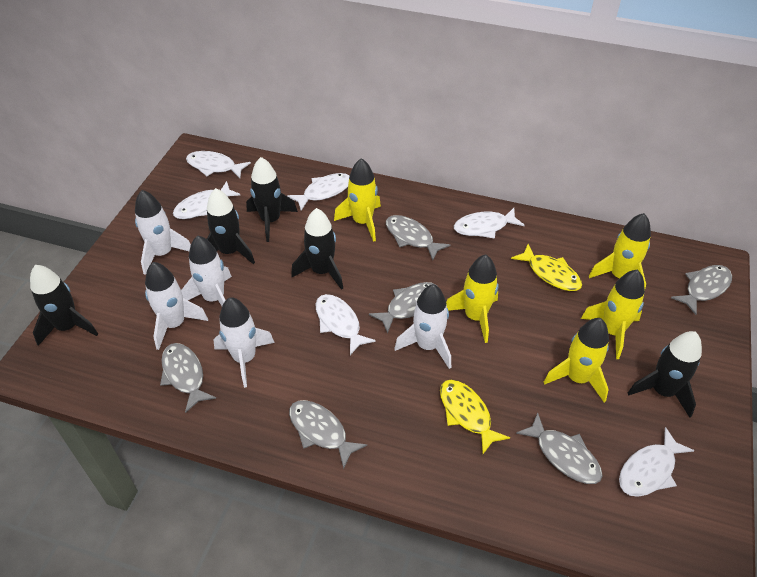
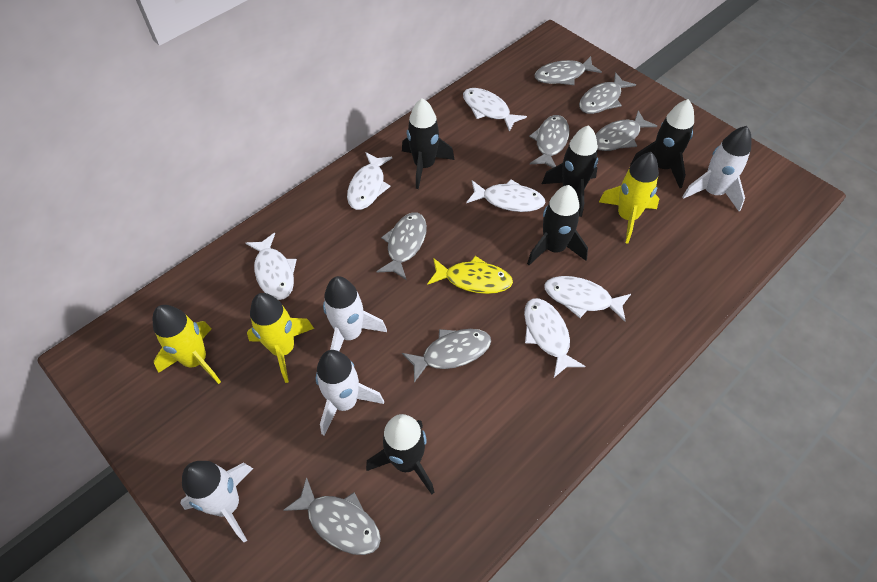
grey fish: [160,343,216,413] [289,400,367,469] [369,282,437,334] [386,215,450,260] [516,412,602,484] [671,265,732,315] = 6 -> [283,477,381,555] [376,213,427,280] [402,329,491,383] [529,115,570,168] [534,56,602,85] [579,72,636,114] [595,110,657,151] = 7
white rocket: [135,190,191,275] [145,262,208,350] [181,236,232,306] [214,297,275,388] [394,284,451,369] = 5 -> [180,461,253,542] [316,350,384,435] [323,276,387,351] [682,126,752,212] = 4
yellow fish: [440,380,510,454] [511,244,582,291] = 2 -> [427,256,513,294] = 1
yellow rocket: [334,158,381,242] [446,254,499,343] [544,318,609,402] [581,270,645,359] [589,213,651,288] = 5 -> [153,305,221,384] [247,293,314,383] [599,152,659,243] = 3

